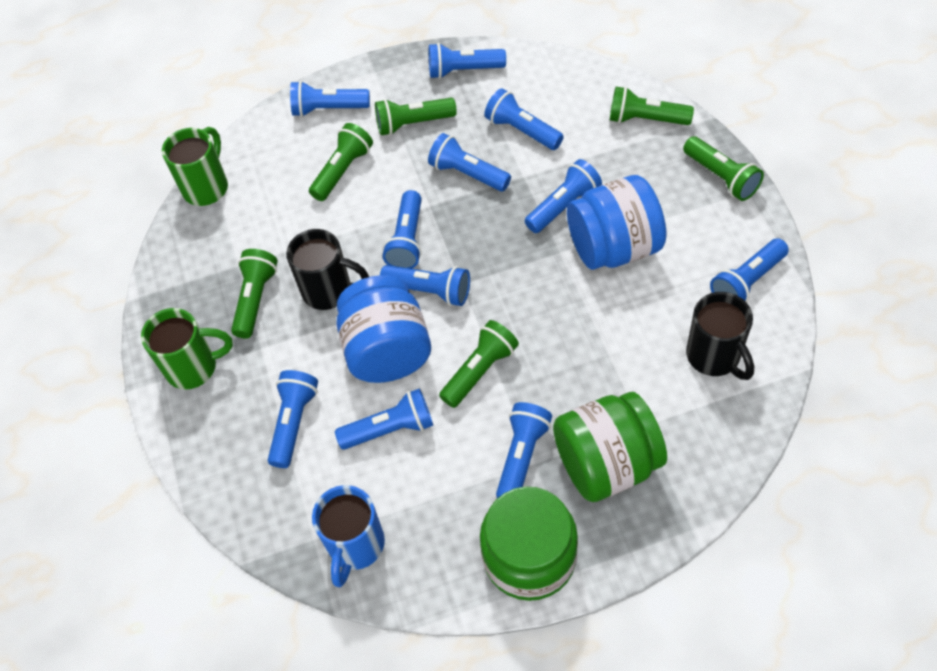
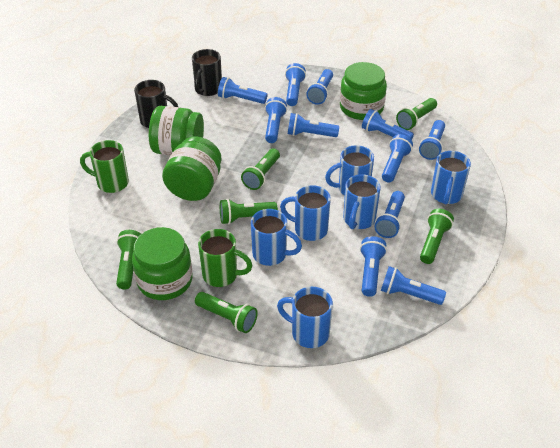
blue jar: [337,275,431,383] [567,175,666,270] = 2 -> none = 0
blue mug: [312,485,385,587] = 1 -> [251,209,302,266] [277,287,333,348] [280,185,331,241] [325,145,374,195] [343,174,381,229] [431,151,471,204] = 6
green jar: [480,486,578,601] [553,392,667,502] = 2 -> [132,227,193,300] [149,106,204,156] [162,136,222,201] [340,62,387,120] = 4

